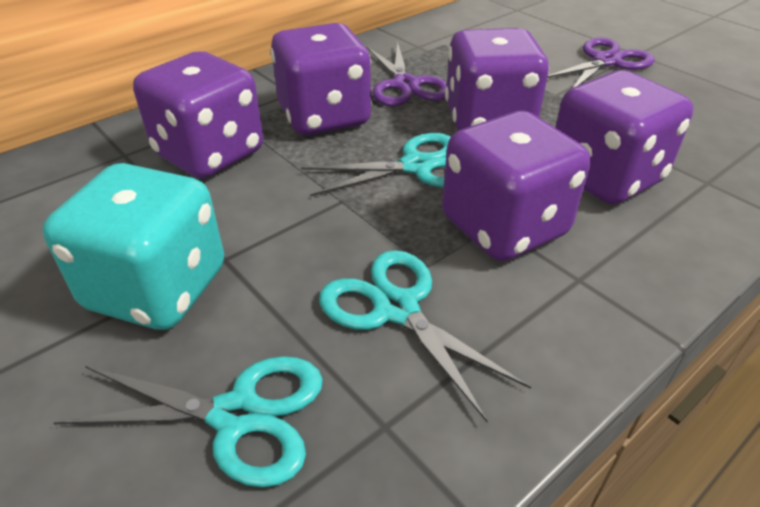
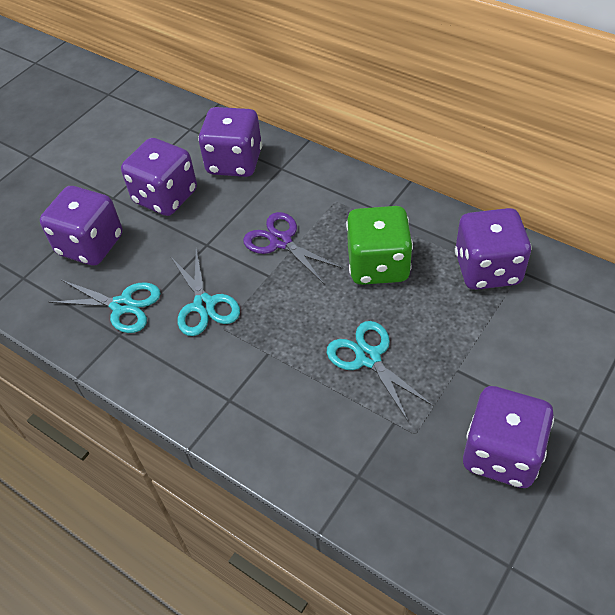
green dice: none = 0 -> [346,206,413,285] = 1
purple scissors: [367,41,447,106] [547,38,655,87] = 2 -> [243,212,343,284] = 1
turquoise dice: [43,163,224,330] = 1 -> none = 0

